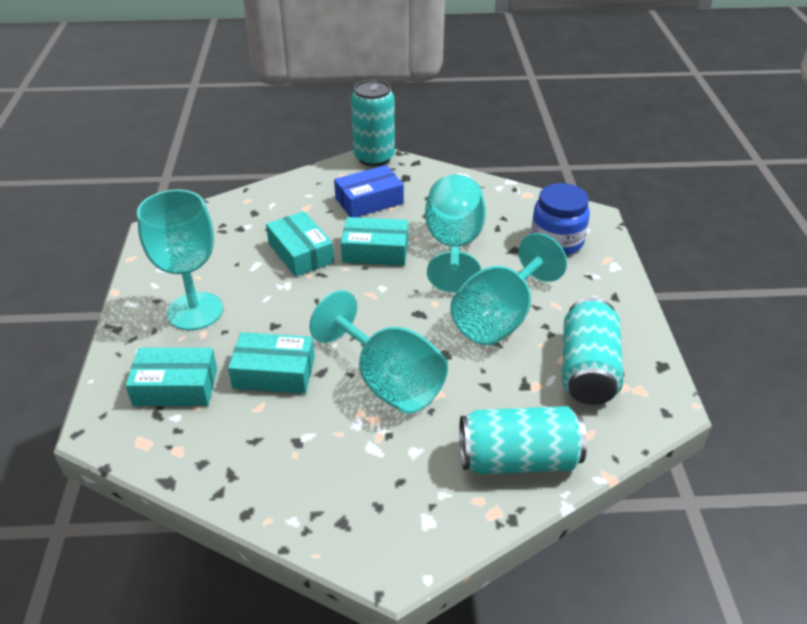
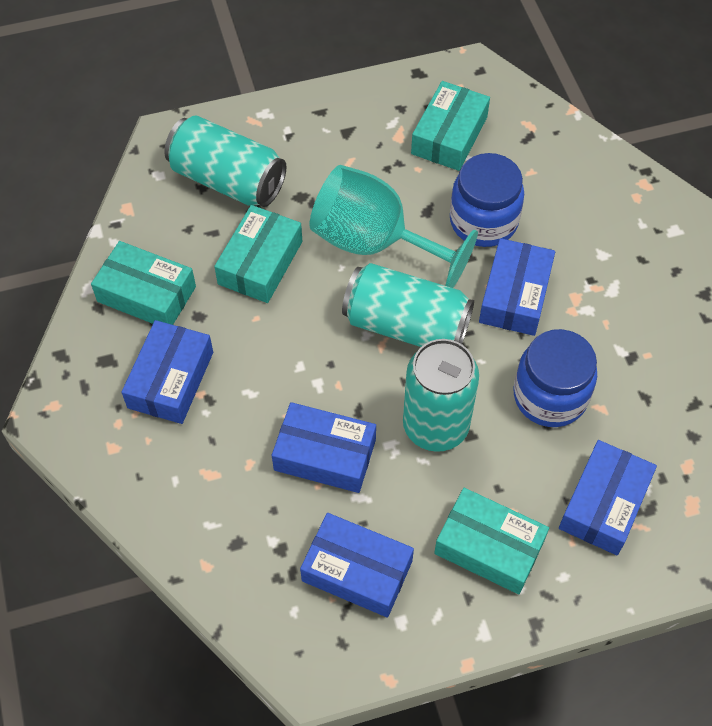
blue box: [334,165,404,217] = 1 -> [121,320,213,424] [272,402,376,493] [300,513,414,618] [479,238,555,336] [559,440,657,555] = 5
blue jar: [531,183,590,255] = 1 -> [450,153,524,247] [514,329,597,427] = 2
turquoise goblet: [137,190,223,330] [310,290,448,414] [425,175,486,293] [450,233,567,345] = 4 -> [310,165,478,288] = 1

